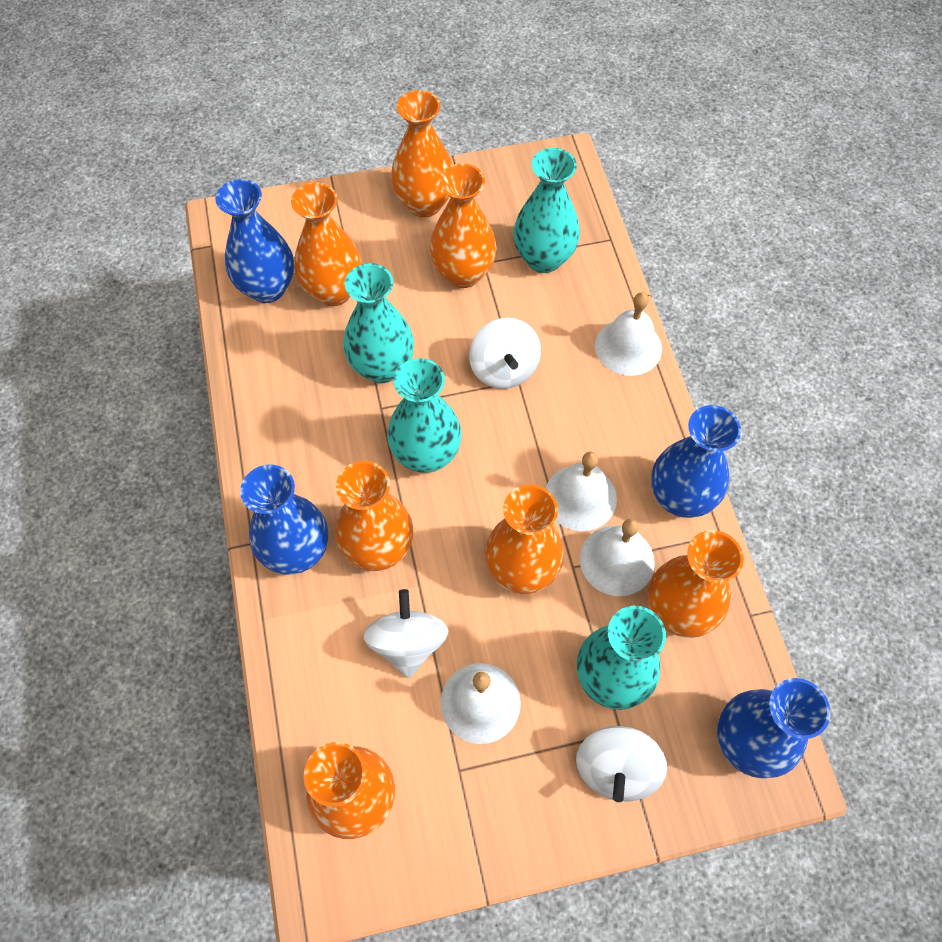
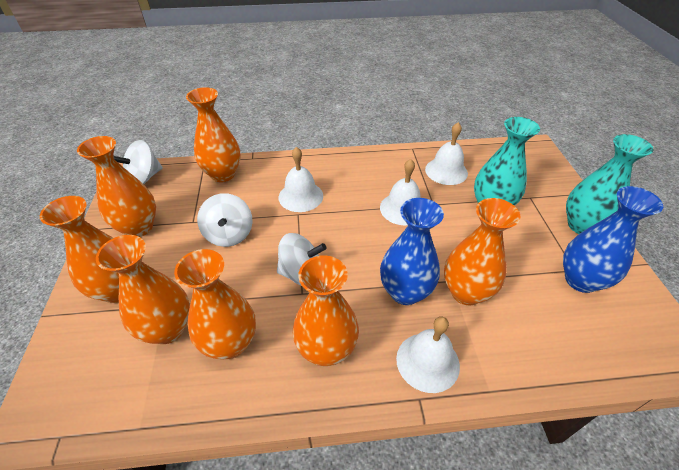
blue vase: [215,179,294,303] [240,465,328,575] [651,405,741,518] [717,678,830,778] = 4 -> [380,198,444,305] [563,186,663,293] = 2
turquoise vase: [343,263,414,383] [387,358,462,473] [513,148,580,273] [577,606,666,710] = 4 -> [474,117,540,206] [566,134,653,234] = 2

